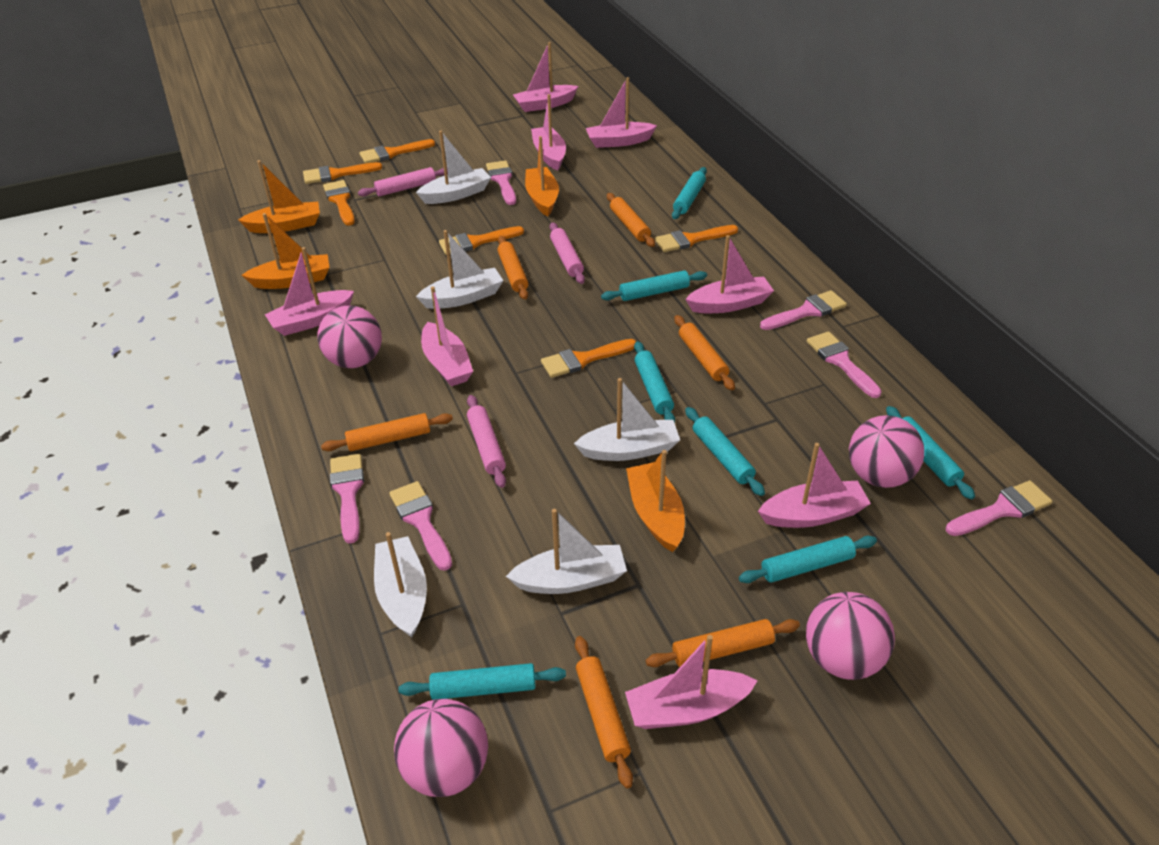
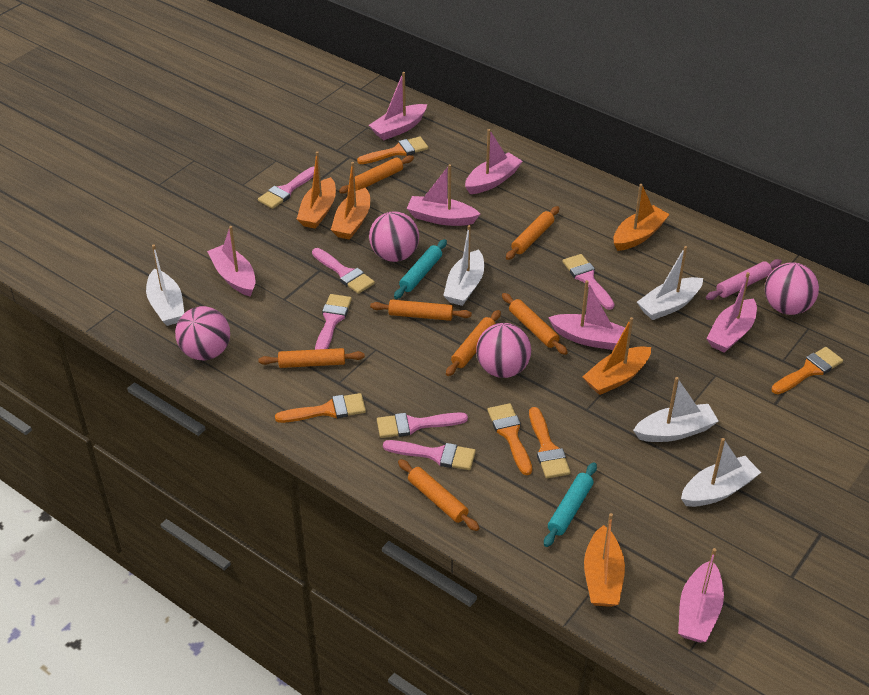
orange boat: [238,160,320,233] [242,213,330,289] [525,136,559,216] [626,450,685,552] = 4 -> [297,151,336,229] [331,162,370,240] [582,317,651,395] [584,513,625,607] [613,184,670,251] = 5
orange brush: [303,162,382,184] [323,180,355,226] [360,139,435,164] [439,226,524,255] [541,339,636,378] [655,225,738,252] = 6 -> [275,393,366,423] [357,136,428,164] [487,403,532,475] [529,407,571,478] [772,347,843,394] = 5
orange rolling pin: [321,413,453,451] [498,236,528,300] [575,636,633,789] [607,193,655,247] [646,619,800,667] [674,315,735,390] = 6 -> [258,348,365,368] [339,155,414,194] [370,300,472,321] [398,459,479,531] [446,310,501,376] [502,293,568,355] [506,206,559,260] = 7
pink boat: [265,247,354,336] [421,286,473,386] [513,42,578,112] [531,94,566,171] [586,77,657,148] [625,635,758,729] [685,235,774,313] [758,443,871,528] = 8 -> [207,226,255,297] [369,72,427,140] [407,164,480,226] [465,129,523,194] [548,280,625,350] [678,548,724,643] [706,272,757,353] = 7
pink rolling pin: [358,167,448,197] [467,395,506,488] [550,222,585,284] = 3 -> [706,259,782,300] = 1
turquoise rolling pin: [398,663,566,700] [601,270,707,301] [634,341,675,423] [672,167,707,219] [685,407,765,496] [739,536,877,583] [886,406,975,500] = 7 -> [394,239,447,299] [544,462,597,547] = 2

